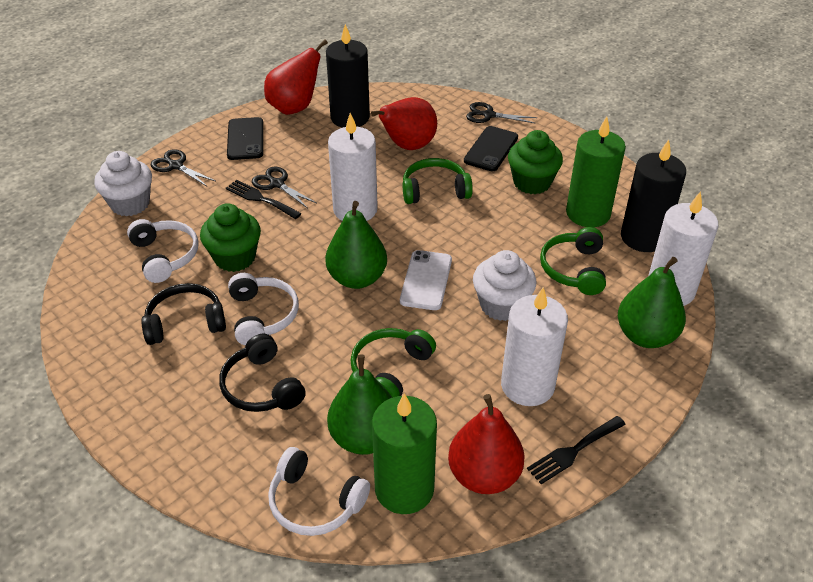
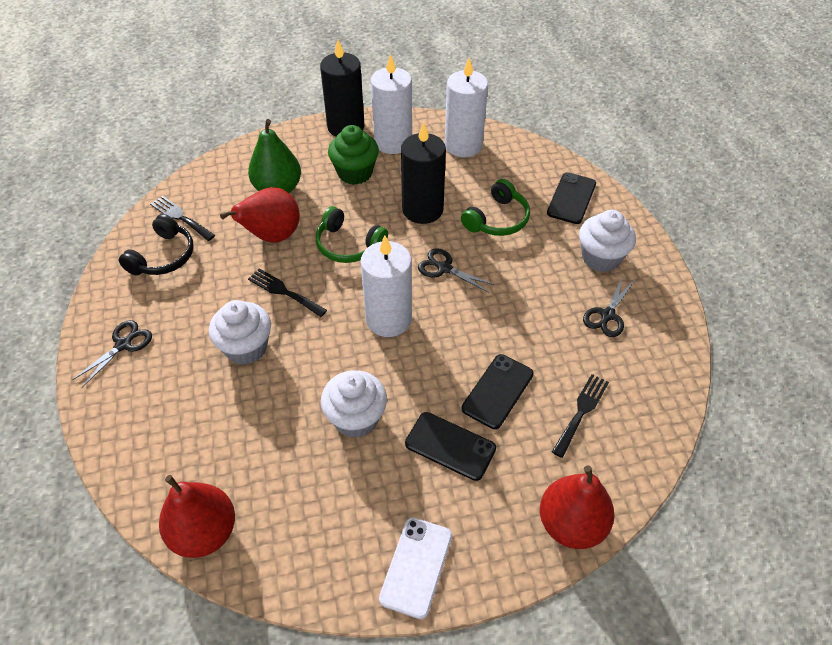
black fork: [226,180,302,219] [527,416,626,484] = 2 -> [150,196,215,241] [248,268,327,317] [552,374,609,458] = 3
black headphones: [141,283,226,345] [219,333,306,412] = 2 -> [119,214,194,275] = 1
black phone: [227,117,263,160] [464,126,518,171] = 2 -> [405,412,496,481] [462,354,534,429] [547,172,596,224] = 3
green candle: [372,393,437,514] [566,116,626,227] = 2 -> none = 0
green cupcake: [200,203,261,272] [508,130,563,195] = 2 -> [328,125,379,185] = 1
green headphones: [351,328,436,397] [403,158,473,204] [540,227,606,295] = 3 -> [315,206,388,263] [461,179,530,236] = 2
green pear: [325,201,387,289] [327,354,393,455] [618,257,686,348] = 3 -> [248,119,301,193] = 1
white cupcake: [94,151,152,216] [473,250,536,321] = 2 -> [209,300,271,365] [321,370,387,438] [579,210,636,272] = 3
white headphones: [127,219,199,283] [228,273,299,345] [268,447,370,536] = 3 -> none = 0

